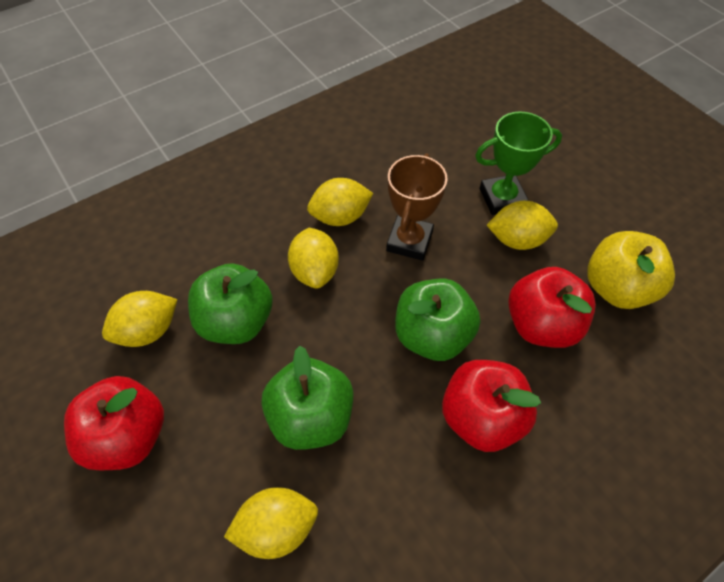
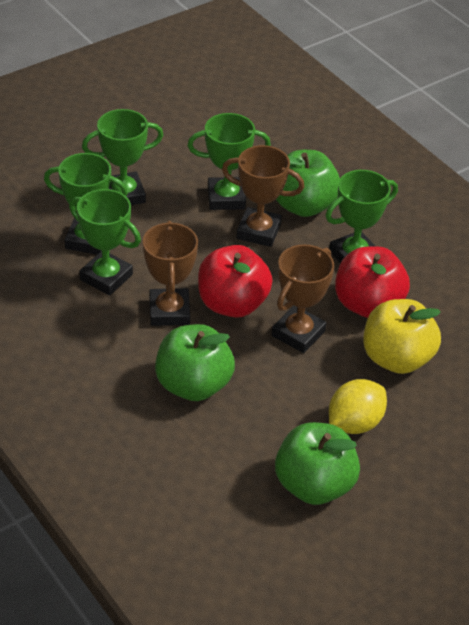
brown trophy: [386,153,448,261] = 1 -> [143,221,198,326] [222,145,304,247] [272,244,334,353] = 3
green trophy: [475,112,562,215] = 1 -> [44,153,128,255] [69,189,141,296] [82,109,164,205] [187,113,271,210] [325,170,398,264] = 5
red apple: [64,376,164,470] [442,360,541,452] [508,267,596,348] = 3 -> [198,245,273,318] [335,246,410,318] = 2
yellow lemon: [102,291,177,347] [224,487,318,559] [288,228,339,289] [307,178,373,226] [487,201,558,250] = 5 -> [329,379,387,434] = 1

